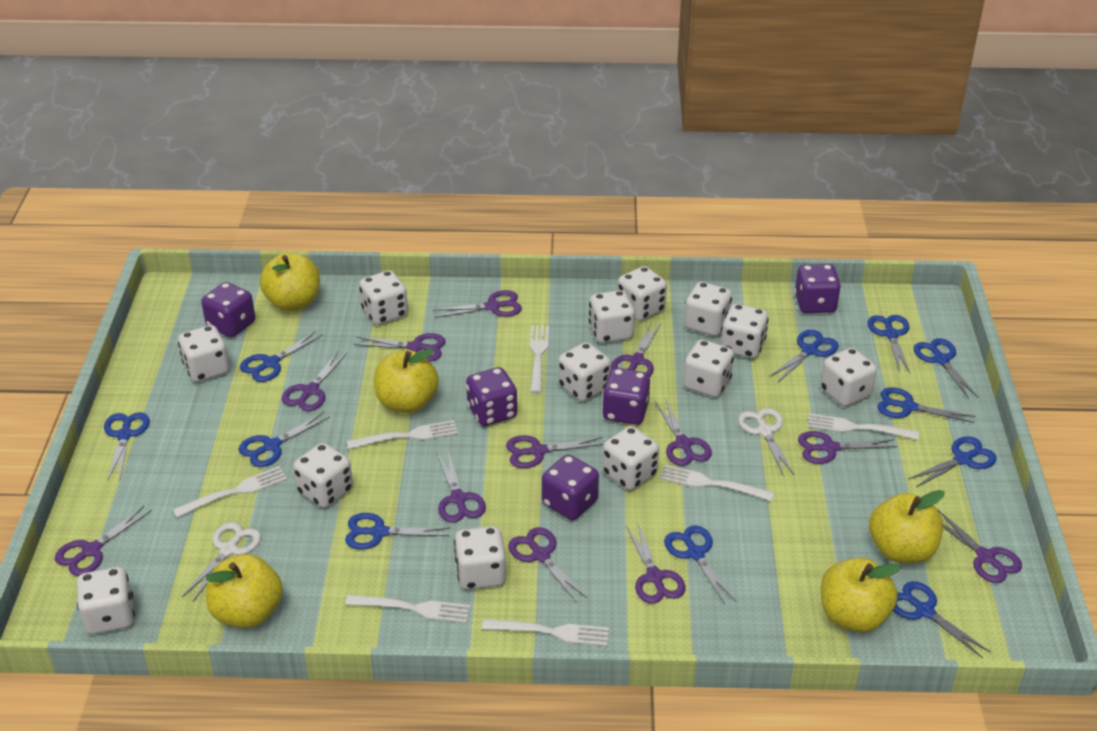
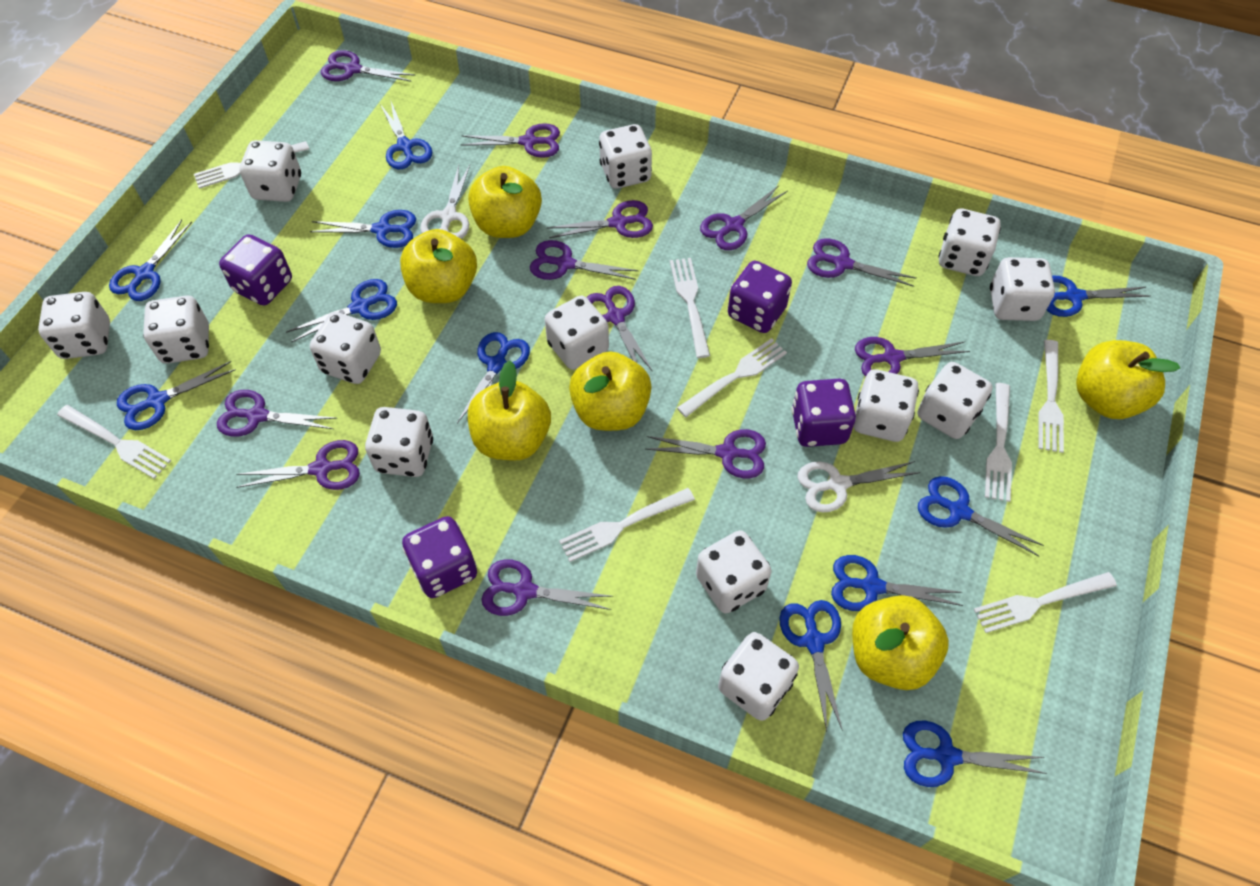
purple dice: [201,282,255,338] [466,367,517,426] [542,454,599,520] [602,368,650,425] [794,264,841,313] = 5 -> [219,234,292,305] [402,516,477,598] [728,261,792,333] [791,378,856,447] = 4
white fork: [173,466,287,518] [345,595,471,623] [347,420,458,449] [482,619,609,646] [530,325,549,394] [660,465,775,501] [807,413,919,440] = 7 -> [57,405,171,479] [194,141,309,189] [559,488,695,562] [670,258,710,358] [677,338,787,417] [973,572,1117,633] [985,383,1012,502] [1038,340,1064,453] = 8
yellow apple: [206,554,283,628] [260,253,320,311] [374,348,439,413] [821,558,901,632] [869,490,945,563] = 5 -> [400,229,477,303] [468,166,542,238] [468,360,551,461] [569,351,652,431] [852,595,949,690] [1076,340,1180,419] = 6

